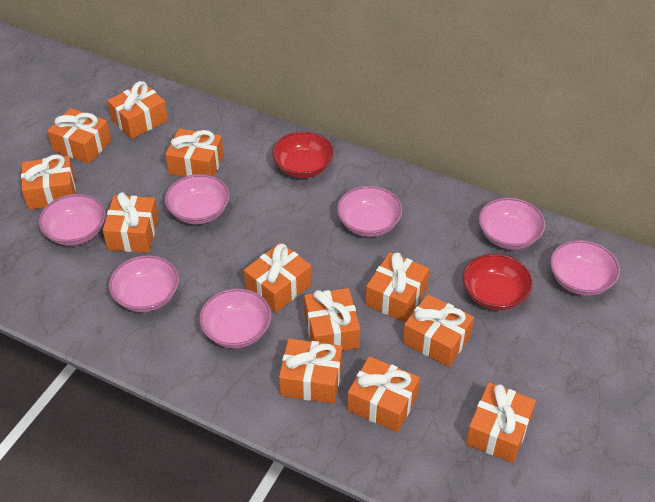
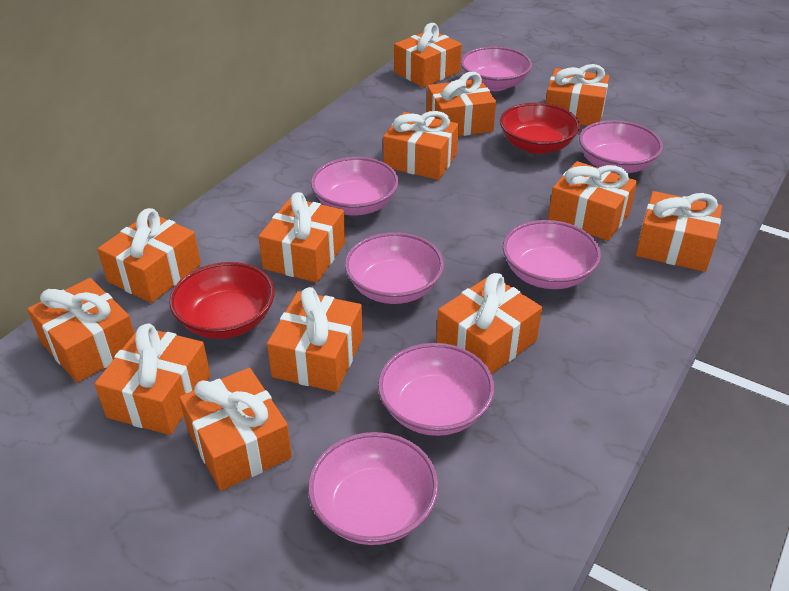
orange gift: [21,154,76,210] [47,108,111,164] [103,192,159,253] [107,81,168,139] [165,128,224,177] [244,243,312,313] [279,339,342,404] [304,288,360,351] [347,356,420,432] [365,252,430,322] [403,294,474,367] [466,382,536,463] = 12 -> [28,278,134,383] [95,323,211,435] [97,208,201,303] [179,368,292,491] [258,192,346,283] [267,287,363,392] [383,111,459,180] [394,23,462,88] [427,72,496,136] [437,273,542,374] [545,64,609,126] [548,161,637,241] [636,191,722,272] = 13

